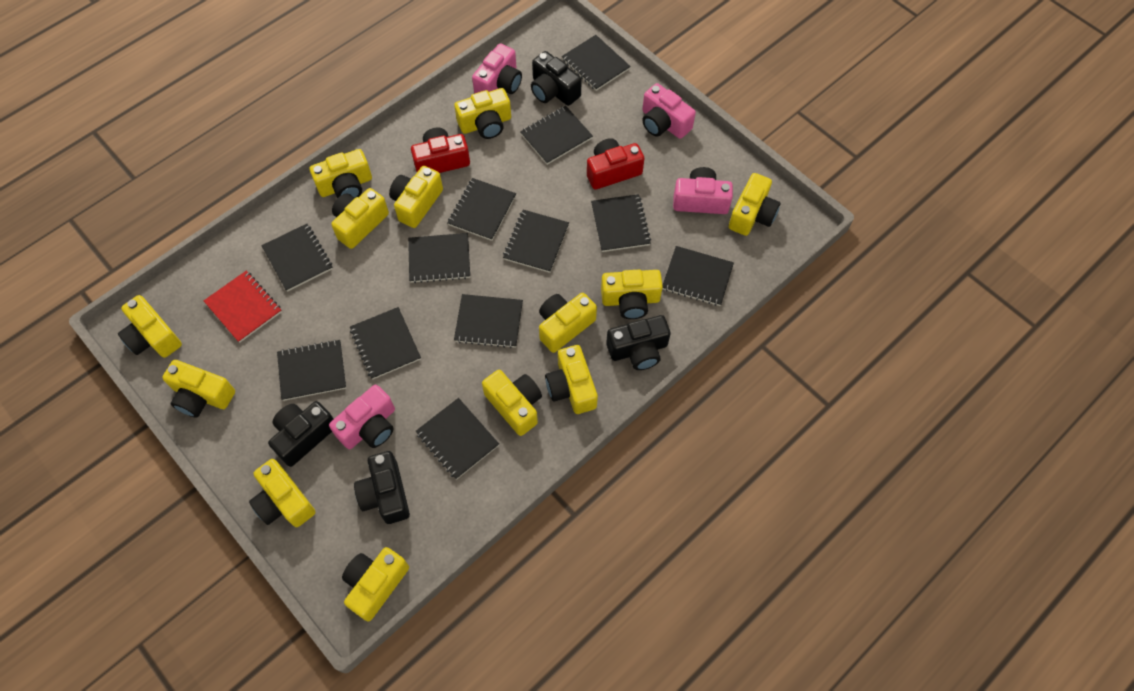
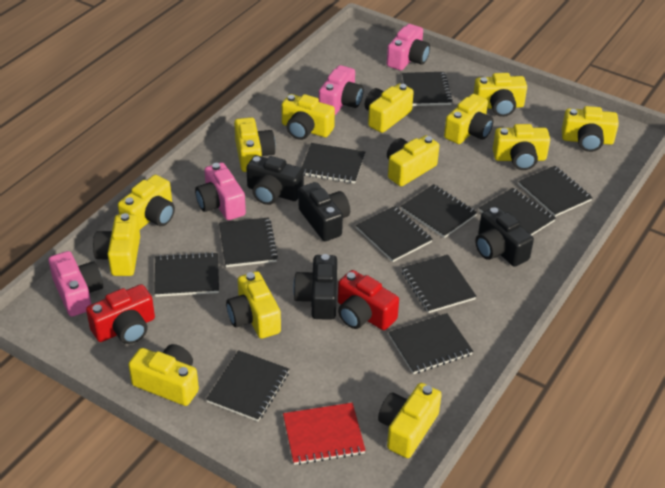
black notebook: [261,224,333,292] [277,340,346,401] [350,307,421,380] [408,233,470,283] [415,398,499,480] [447,178,516,241] [454,294,523,348] [503,210,569,273] [520,106,593,165] [562,35,631,91] [591,194,651,252] [662,246,734,306] = 12 -> [154,252,219,297] [206,350,289,421] [219,217,278,267] [302,143,365,184] [356,206,433,262] [389,313,473,374] [401,184,477,238] [402,72,453,106] [402,255,477,313] [479,188,556,235] [518,166,593,217] = 11

